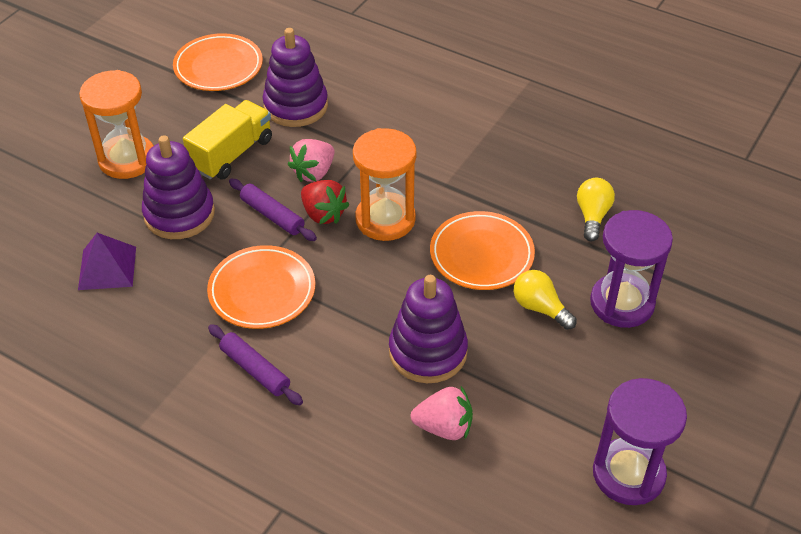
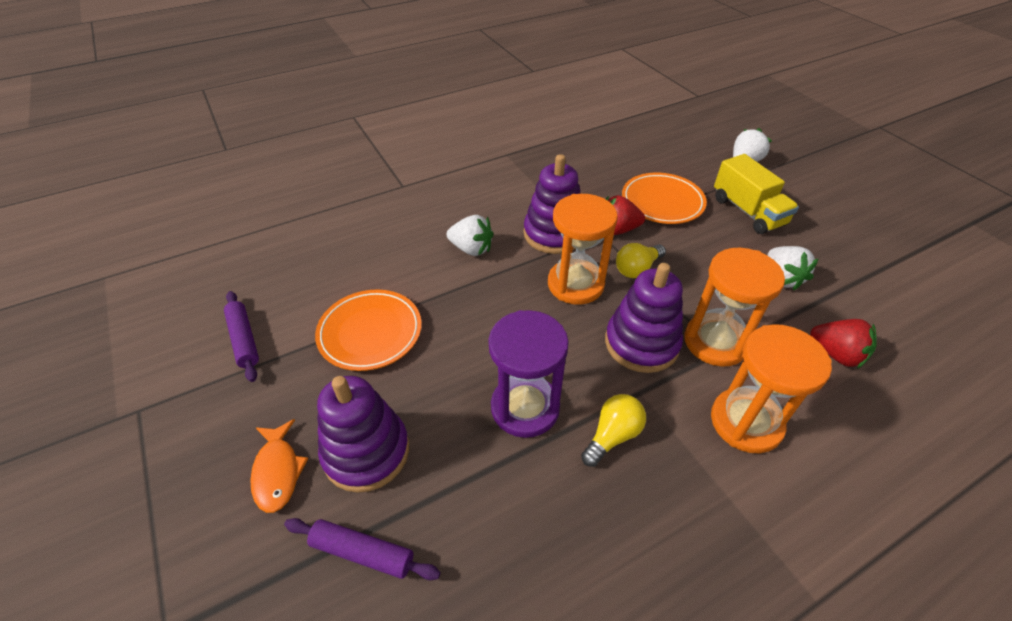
orange fish: none = 0 -> [250,419,308,513] = 1
orange hourglass: [79,70,154,179] [353,128,417,241] = 2 -> [548,194,618,305] [684,248,785,367] [711,324,832,453] = 3
orange plate: [173,33,263,91] [207,245,315,329] [430,211,535,290] = 3 -> [315,290,422,371] [622,173,707,224] = 2
pink strawberry: [288,139,335,182] [411,386,473,440] = 2 -> none = 0
purple hourglass: [590,210,673,328] [593,378,687,505] = 2 -> [488,310,569,438] = 1
purple pyramid: [78,233,136,290] = 1 -> none = 0
red strawberry: [301,180,350,224] = 1 -> [606,195,645,235] [810,319,877,369] = 2
white strawberry: none = 0 -> [447,215,493,256] [733,128,772,162] [767,246,819,290] = 3

